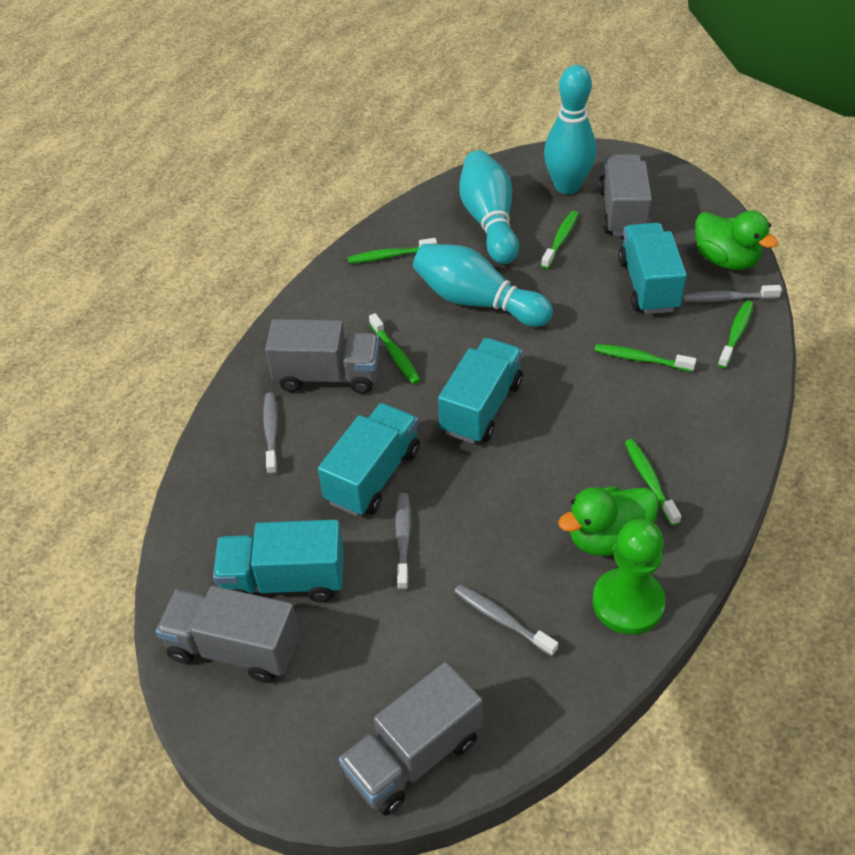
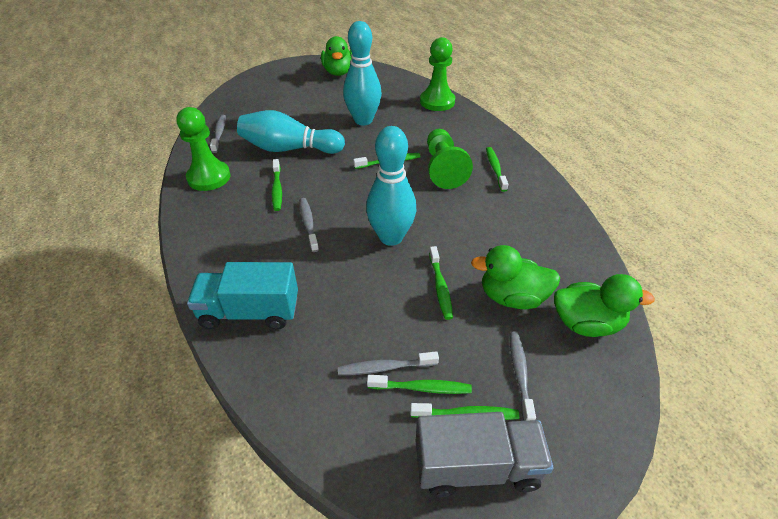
green duck: [558,486,659,556] [695,211,778,270] = 2 -> [321,36,352,76] [471,245,560,309] [554,274,655,337] = 3
green pawn: [592,519,666,635] = 1 -> [176,107,231,191] [420,37,455,111] [427,129,473,189] = 3
grey truck: [156,586,299,683] [265,319,379,394] [339,662,483,816] [598,154,652,236] = 4 -> [416,412,554,497] = 1
turquoise truck: [213,520,344,602] [318,403,420,516] [438,338,523,444] [618,223,687,314] = 4 -> [187,262,298,330] = 1

